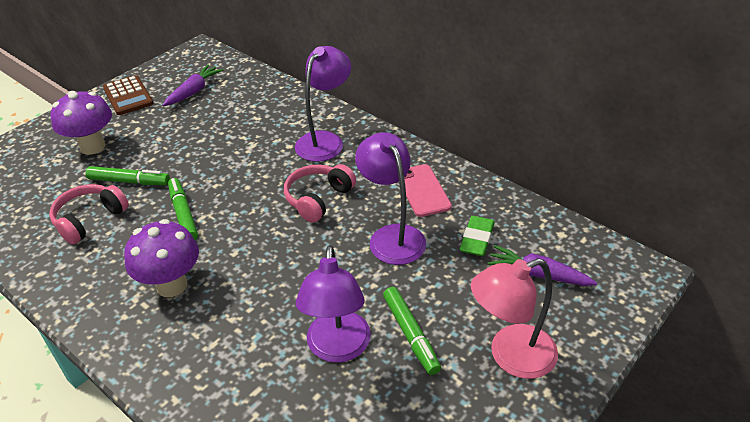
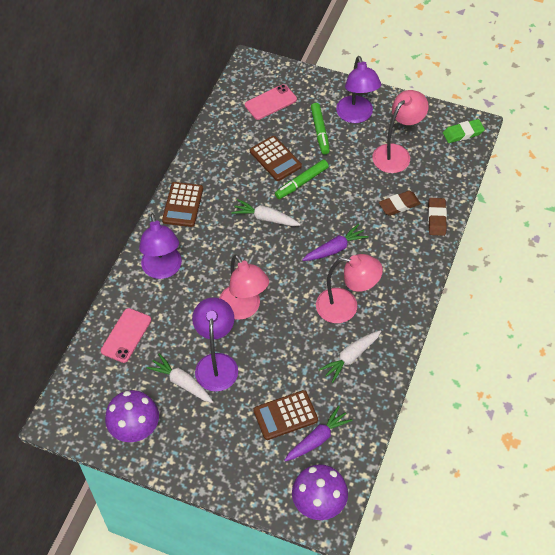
brown calculator: [103,75,153,115] = 1 -> [162,182,203,227] [250,136,302,181] [253,390,318,440] = 3
brown eraser: none = 0 -> [379,191,421,216] [428,198,447,236] = 2
green marker: [86,166,170,185] [168,178,198,240] [383,287,441,375] = 3 -> [275,159,329,199] [311,103,330,155] = 2
pink headphones: [49,184,129,245] [284,164,356,223] = 2 -> none = 0
pink lamp: [471,258,558,379] = 1 -> [219,254,269,320] [316,254,383,323] [372,90,429,173] = 3
pink phone: [404,164,452,217] = 1 -> [101,308,151,363] [245,84,297,120] = 2
white carrot: none = 0 -> [147,353,213,403] [231,199,301,226] [319,330,381,383] = 3

